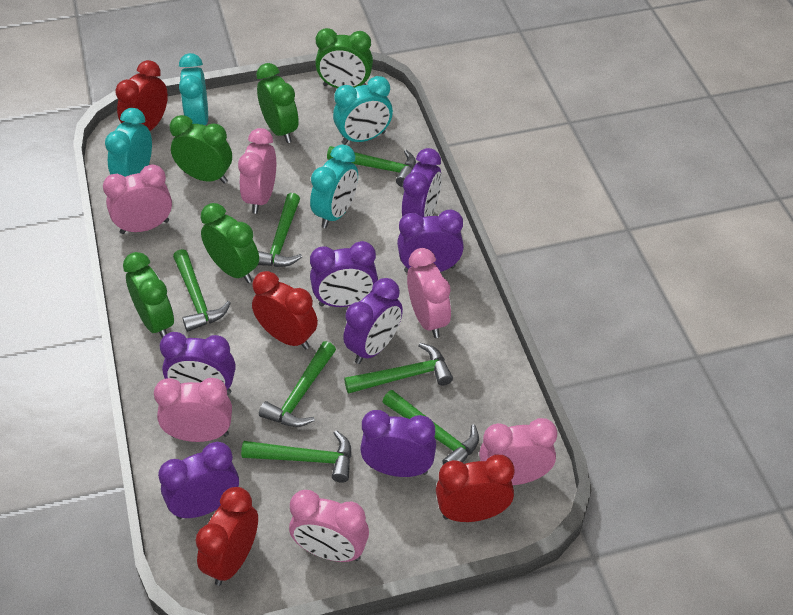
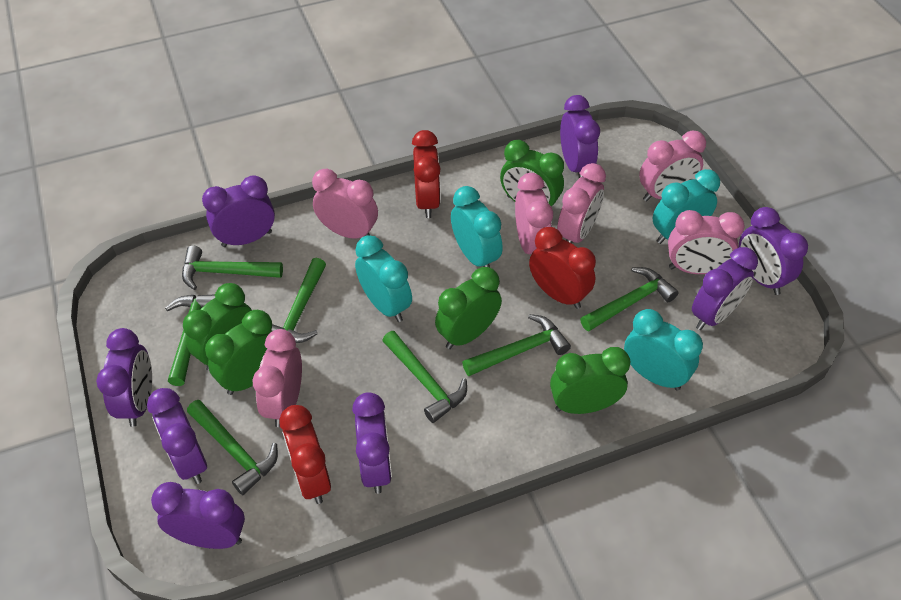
purple clock: [158,442,239,519] [160,332,236,395] [310,241,378,307] [343,278,403,364] [360,410,436,477] [397,209,464,273] [402,148,442,217] = 7 -> [96,328,152,427] [147,388,207,484] [151,482,245,549] [202,175,275,247] [352,392,392,494] [560,95,600,178] [692,247,758,330] [739,207,808,295] = 8
red clock: [115,60,168,131] [195,487,258,586] [252,271,318,349] [436,455,514,522] = 4 -> [279,405,331,504] [412,130,441,218] [529,227,596,309] = 3

